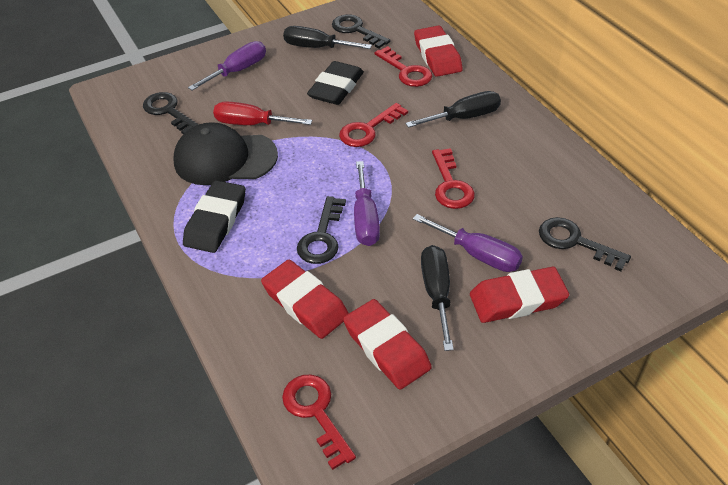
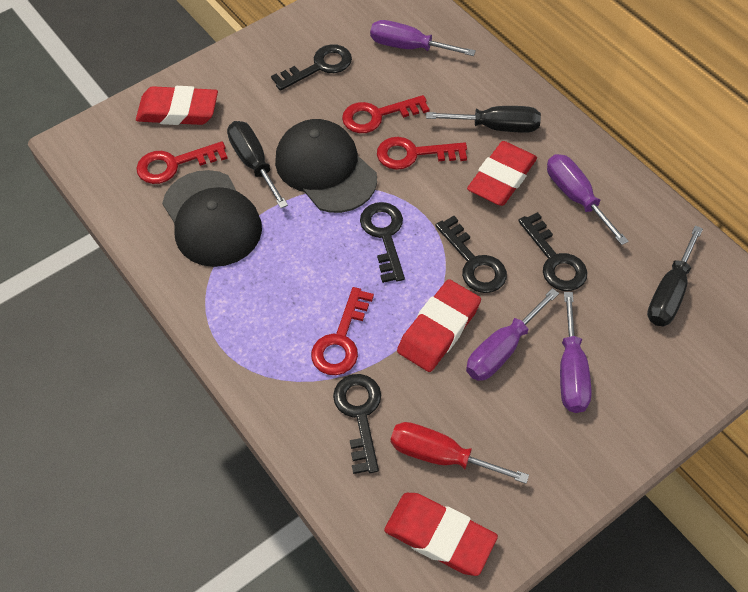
black cap: [173,122,278,185] = 1 -> [162,170,262,267] [275,119,377,213] = 2
black eraser: [183,180,246,253] [307,61,364,105] = 2 -> none = 0
black key: [143,92,199,134] [297,196,346,264] [332,14,390,48] [539,217,631,271] = 4 -> [271,44,352,91] [333,374,381,474] [360,202,405,283] [435,216,507,293] [518,212,587,291] = 5
purple screwdriver: [188,41,266,90] [354,161,380,246] [413,214,523,272] = 3 -> [370,20,476,56] [466,288,559,381] [547,154,628,245] [560,292,592,413] = 4

